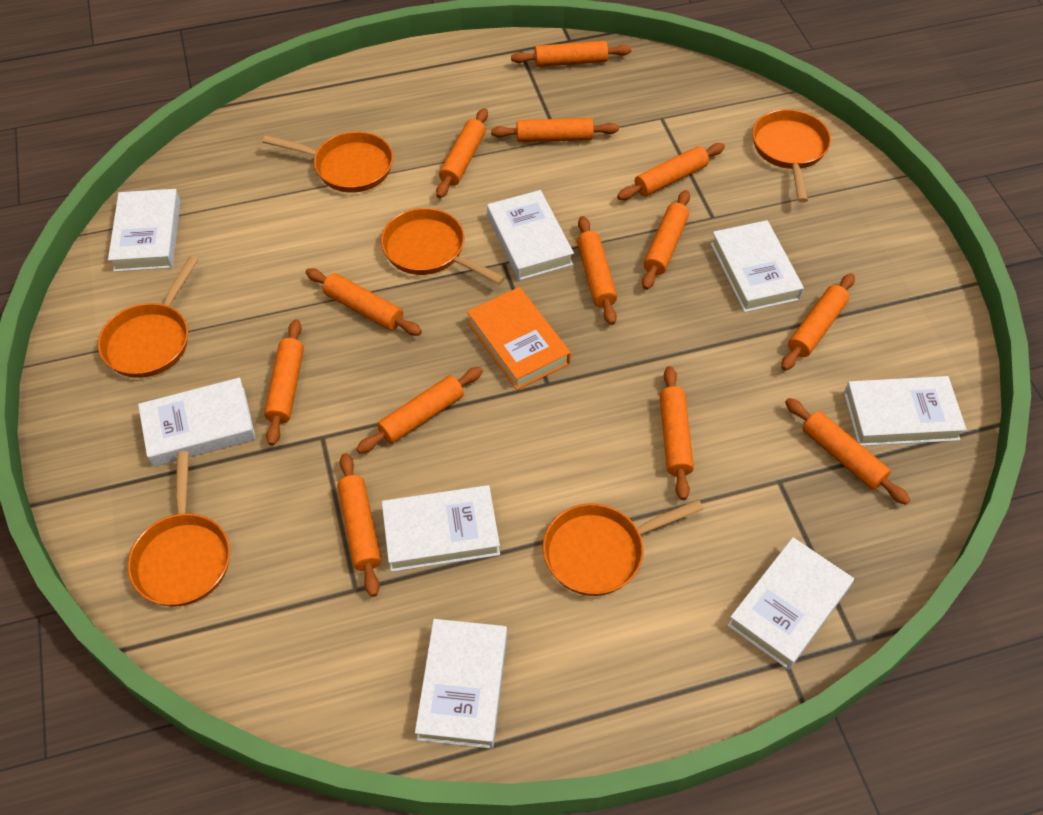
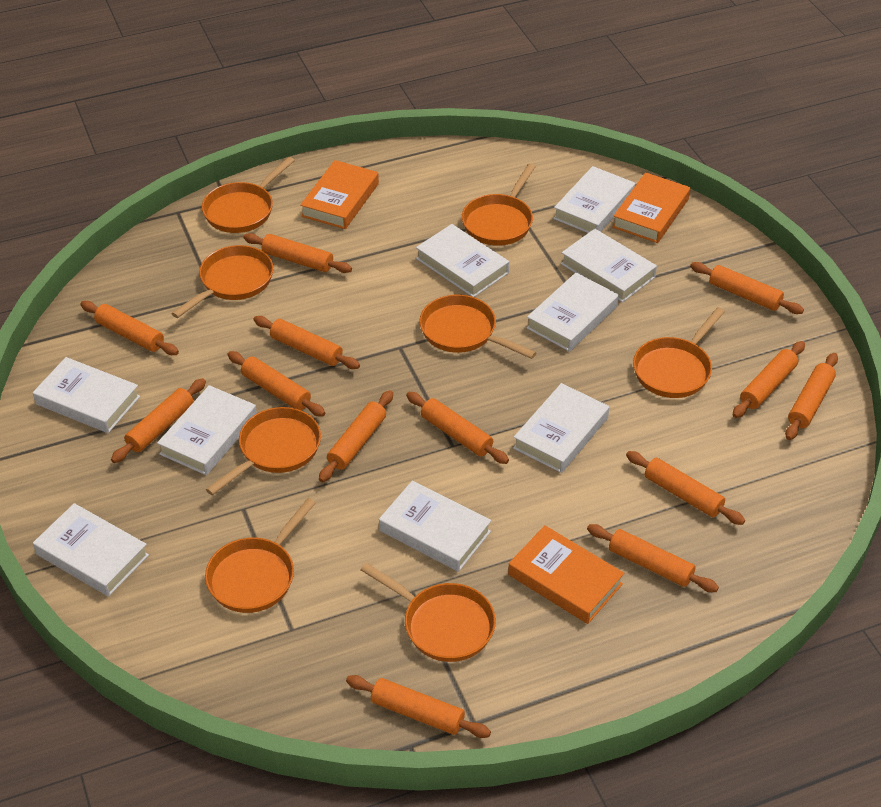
orange book: [467,287,571,390] = 1 -> [300,160,379,229] [508,525,624,624] [612,172,690,243] = 3
orange pan: [98,256,198,378] [128,451,230,607] [263,131,393,193] [381,208,505,285] [543,499,703,596] [752,109,831,202] = 6 -> [171,245,274,318] [202,157,295,233] [205,498,316,613] [206,407,321,495] [361,563,496,662] [420,295,536,359] [462,164,536,246] [633,307,725,398] = 8
white book: [108,189,180,272] [138,378,256,467] [382,485,500,572] [415,619,507,749] [487,190,574,281] [711,220,804,312] [727,537,854,670] [844,376,967,446] = 8 -> [33,357,140,433] [33,503,149,597] [157,385,257,475] [379,480,491,572] [416,224,509,297] [513,383,609,473] [527,273,619,352] [553,166,635,233] [561,229,657,302] = 9

